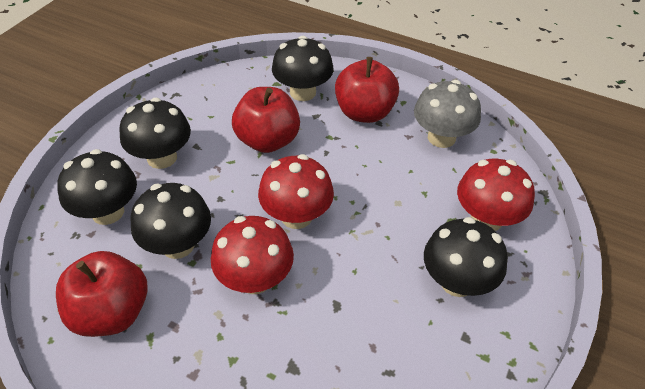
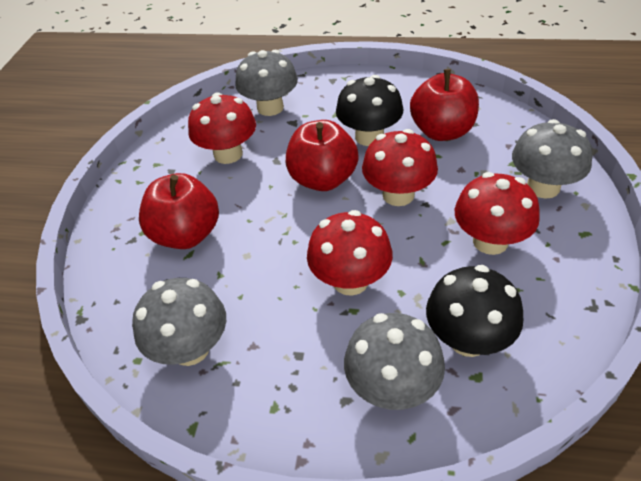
black mushroom: [57,149,137,225] [119,98,191,169] [130,183,211,259] [272,36,334,101] [424,217,508,297] = 5 -> [336,75,403,146] [426,265,524,357] = 2
grey mushroom: [414,80,481,148] = 1 -> [132,278,226,366] [235,50,298,116] [344,313,445,410] [512,119,592,199] = 4
red mushroom: [211,216,294,294] [258,154,334,229] [457,159,535,231] = 3 -> [188,92,256,164] [307,210,393,296] [362,129,438,206] [455,172,540,255] = 4

